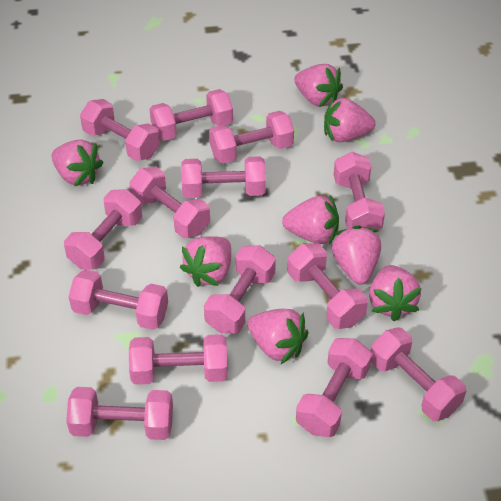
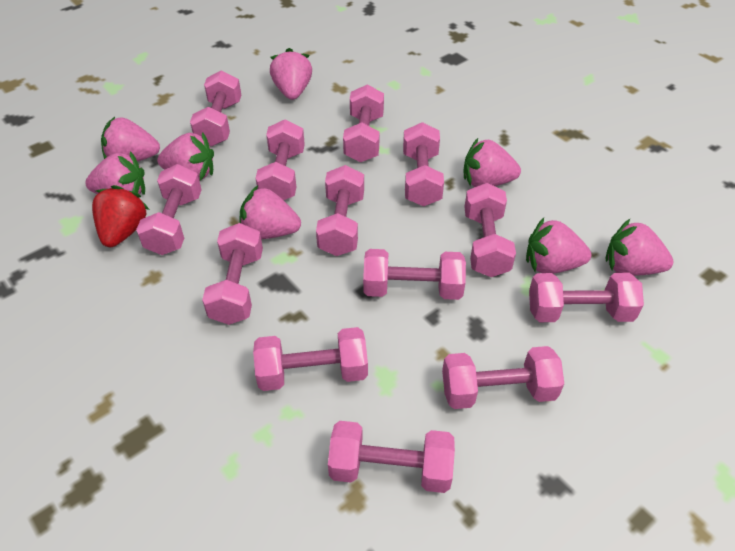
pink dumbbell: [64,189,142,270] [66,387,173,440] [69,269,168,330] [80,99,160,161] [129,166,210,238] [129,334,228,385] [150,89,233,141] [181,156,266,198] [204,245,276,334] [209,111,294,164] [287,243,368,329] [296,338,372,437] [334,152,385,230] [371,328,466,421] = 14 -> [136,164,202,255] [190,71,241,146] [202,223,263,325] [253,327,368,391] [255,120,305,200] [316,165,364,256] [328,421,455,493] [343,84,384,162] [363,249,466,300] [403,122,444,207] [442,346,564,409] [464,183,516,277] [529,273,644,322] = 13
red strawberry: none = 0 -> [92,185,149,247] = 1

